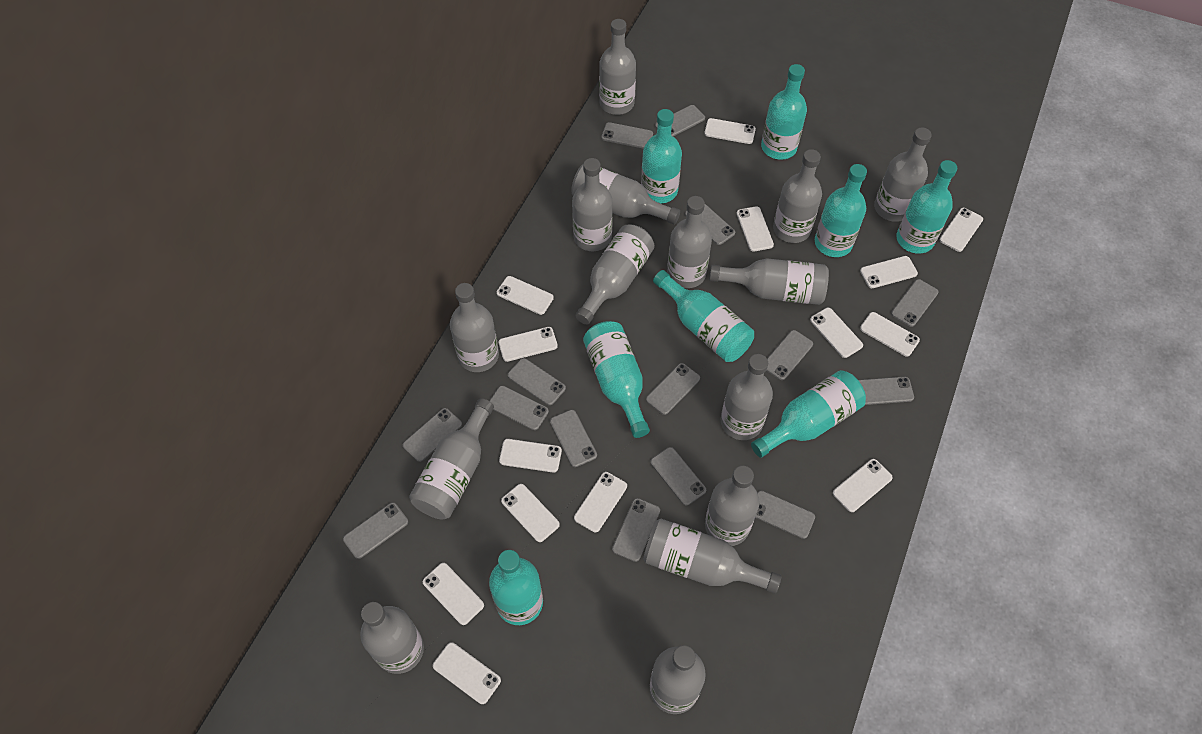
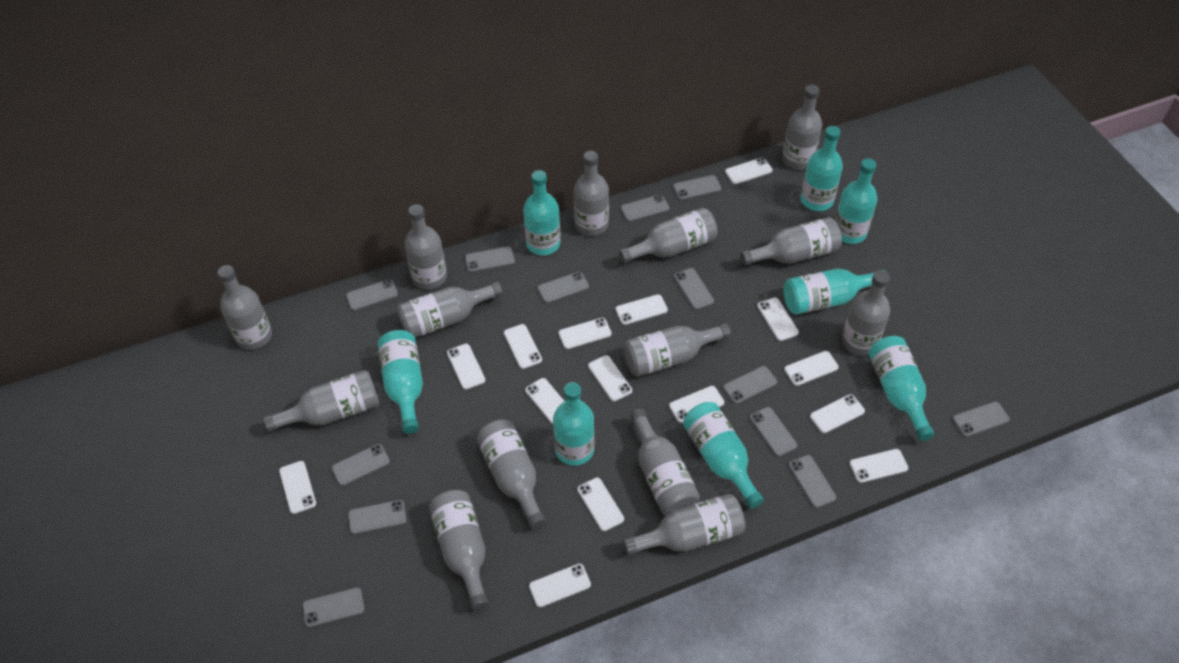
grey bottle: [360,602,424,674] [409,398,494,520] [450,283,499,372] [571,165,680,224] [572,158,613,251] [575,225,655,325] [599,19,636,115] [643,518,781,594] [650,645,706,714] [667,196,712,288] [705,466,760,546] [709,258,829,305] [721,354,773,440] [773,149,822,243] [874,127,932,222] = 15 -> [218,265,272,350] [263,370,379,432] [397,282,503,338] [404,204,447,289] [429,490,489,610] [476,419,546,529] [574,151,609,236] [619,208,718,263] [623,323,731,377] [623,494,745,556] [630,409,700,515] [740,217,842,266] [782,85,822,170] [842,270,890,355] = 14
grey phone: [343,503,408,559] [403,408,462,462] [489,386,549,430] [508,358,566,405] [550,410,597,467] [602,122,653,149] [612,498,660,562] [646,363,700,415] [651,447,706,505] [655,105,705,136] [685,204,735,245] [755,491,815,539] [766,330,813,380] [858,377,914,405] [891,279,939,327] = 15 -> [303,587,365,627] [332,444,390,486] [346,279,398,311] [348,500,407,534] [465,246,515,272] [538,272,589,303] [621,195,669,222] [673,175,721,200] [674,268,714,310] [723,366,777,404] [750,407,797,456] [789,455,836,508] [952,401,1010,437] = 13
white phone: [423,563,484,625] [433,642,501,704] [497,276,554,315] [499,327,558,362] [499,439,562,472] [501,484,560,542] [574,472,627,533] [704,118,756,144] [737,206,774,252] [810,308,863,358] [833,459,893,512] [860,256,918,288] [860,312,920,357] [939,208,983,252] = 14 -> [279,461,316,514] [447,344,485,390] [504,324,542,369] [525,378,565,424] [529,564,591,607] [558,318,612,349] [577,477,624,531] [588,355,632,402] [615,294,668,325] [669,386,724,423] [725,158,773,184] [757,298,799,341] [784,351,839,386] [810,394,865,433] [849,449,908,483] = 15

